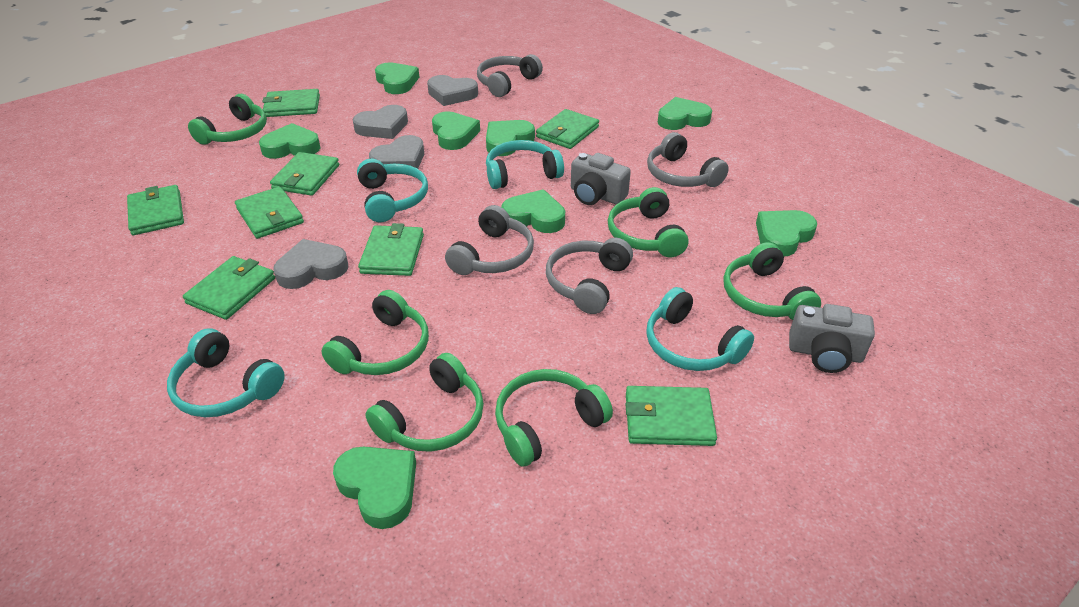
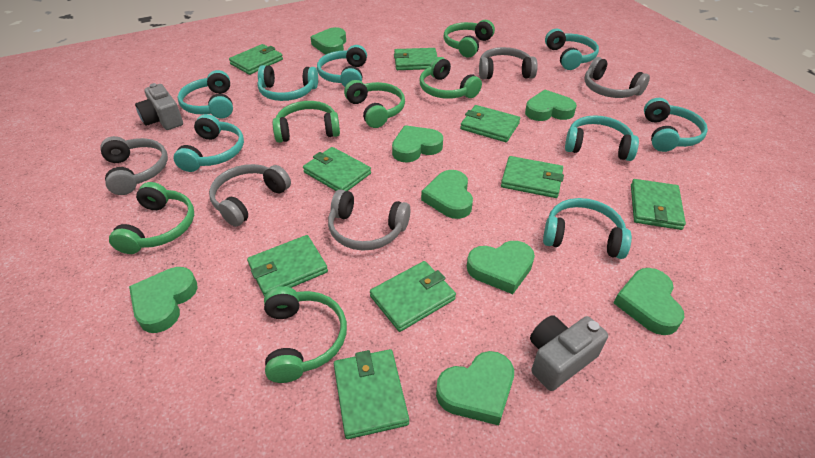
green wallet: [127,185,184,235] [183,256,275,320] [235,186,304,239] [262,89,320,117] [270,152,339,196] [358,223,424,276] [536,109,599,149] [625,386,717,446] = 8 -> [229,44,283,75] [247,235,328,297] [303,147,371,191] [334,349,409,439] [370,261,456,332] [394,48,437,70] [460,105,520,142] [501,156,564,198] [631,179,686,230] = 9
grey headphones: [445,205,534,275] [477,54,543,97] [546,238,633,314] [647,132,729,187] = 4 -> [100,136,168,195] [209,164,291,227] [328,190,411,251] [479,47,538,80] [584,57,650,98] = 5
grey heart: [273,239,348,289] [353,105,408,139] [369,135,424,169] [427,75,478,106] = 4 -> none = 0
turquoise headphones: [167,328,285,417] [357,159,428,222] [486,140,564,189] [646,287,754,371] = 4 -> [173,114,244,172] [177,70,233,118] [257,65,318,101] [317,45,367,87] [543,198,632,259] [545,29,599,70] [565,115,639,161] [644,98,708,152] = 8

